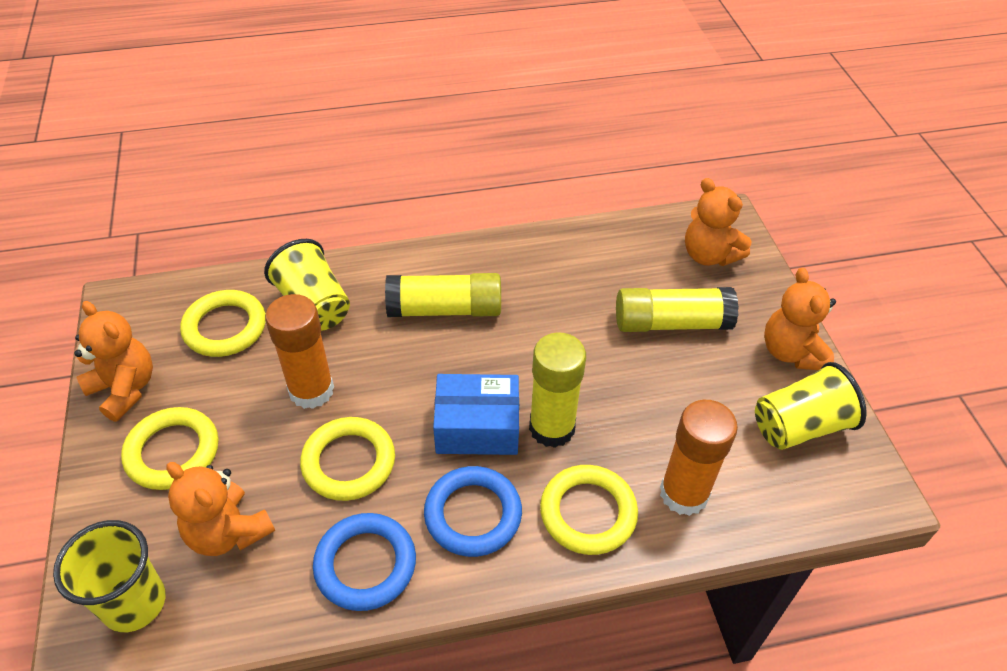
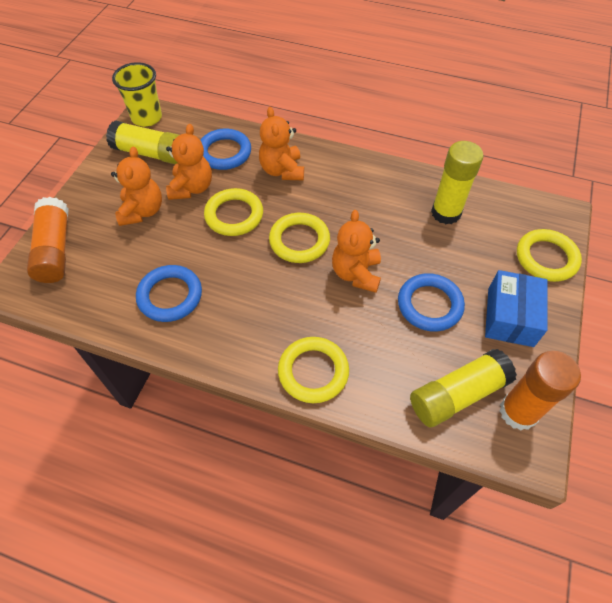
blue ring: [313,513,416,611] [424,466,522,557] = 2 -> [136,265,202,322] [200,129,251,170] [398,273,465,332] = 3
yellow cup: [53,520,166,632] [264,239,350,331] [755,362,867,450] = 3 -> [112,62,162,127] = 1

